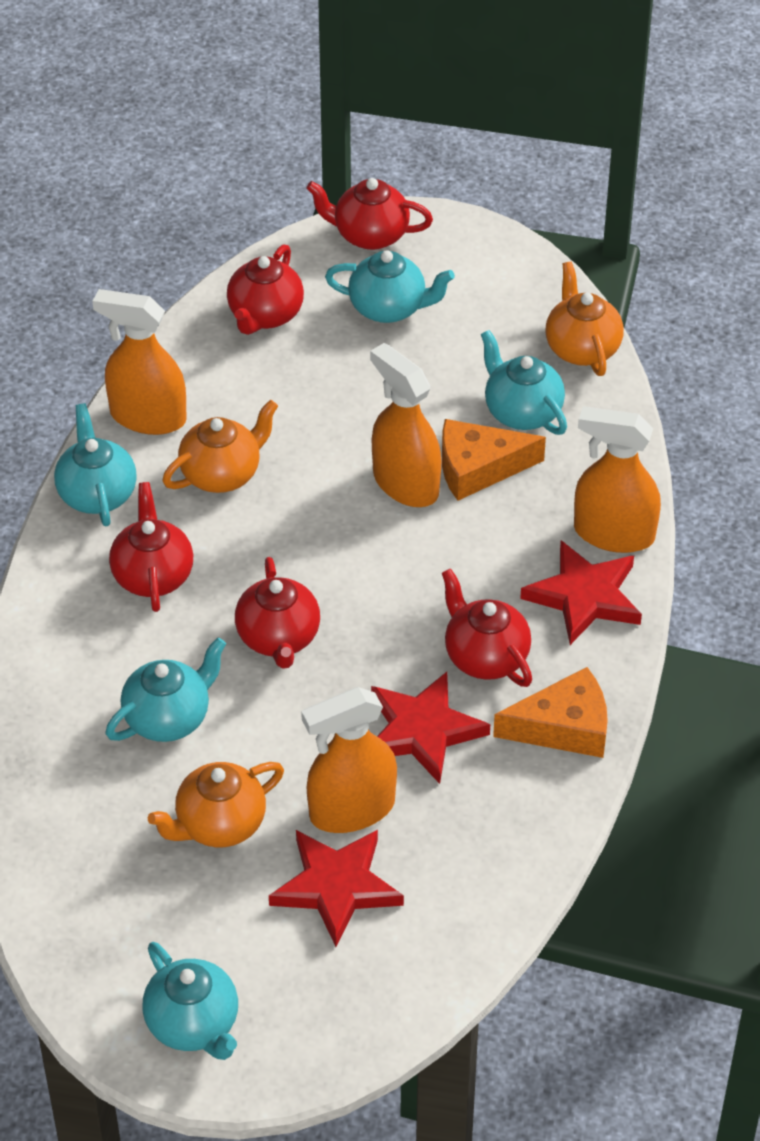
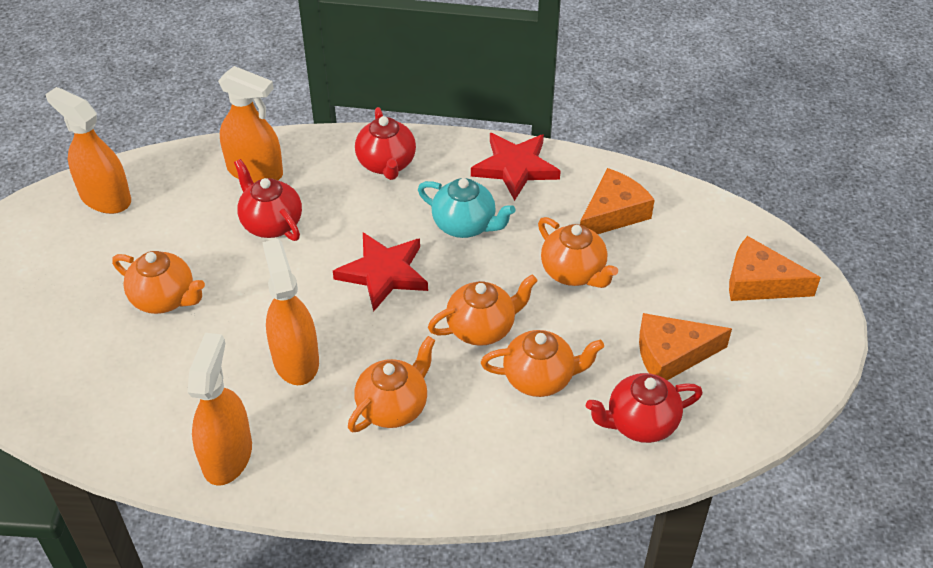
orange cheese: [442,419,546,501] [493,667,608,758] = 2 -> [580,168,655,234] [639,313,732,380] [729,236,821,301] = 3
orange teapot: [148,762,284,847] [163,400,278,493] [545,262,624,376] = 3 -> [112,251,205,314] [348,336,435,432] [428,275,538,346] [481,330,604,397] [538,217,618,288] = 5
red star: [269,830,404,947] [371,672,490,784] [520,541,642,645] = 3 -> [333,232,428,312] [471,133,561,201] = 2
red teapot: [109,482,193,612] [227,244,304,335] [235,557,320,669] [306,178,433,250] [442,568,532,687] = 5 -> [234,159,302,241] [355,107,416,180] [586,373,703,443] = 3
turquoise teapot: [54,403,137,526] [106,638,226,742] [142,942,238,1060] [325,250,455,323] [481,330,567,435] = 5 -> [418,178,515,238] = 1

